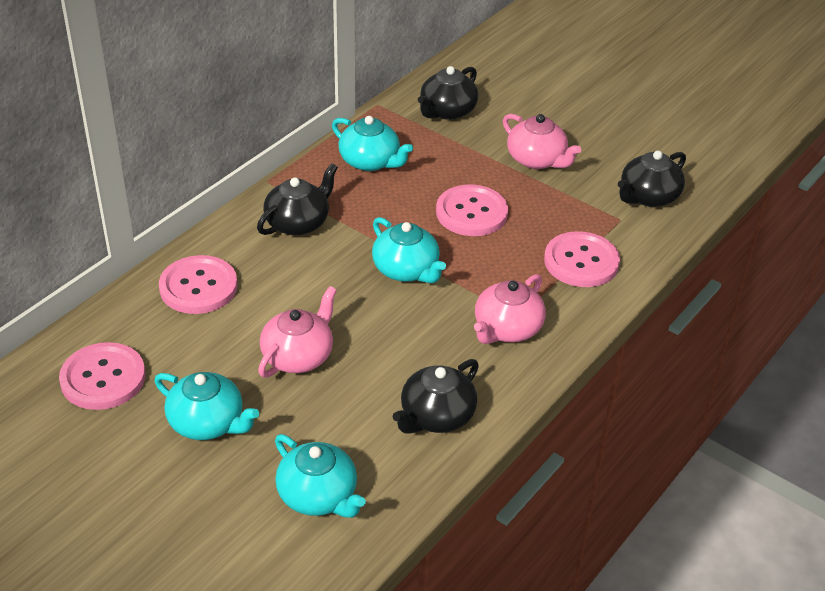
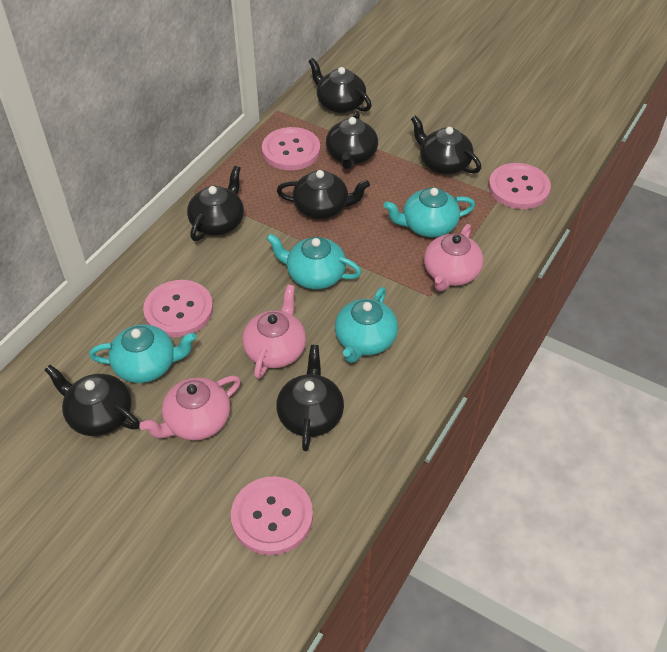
black teapot: [257,163,338,235] [393,359,479,434] [418,66,478,120] [618,151,686,207] = 4 -> [45,365,140,436] [187,166,244,241] [276,345,344,451] [277,170,370,219] [308,58,372,113] [326,110,378,169] [411,115,481,174] = 7

